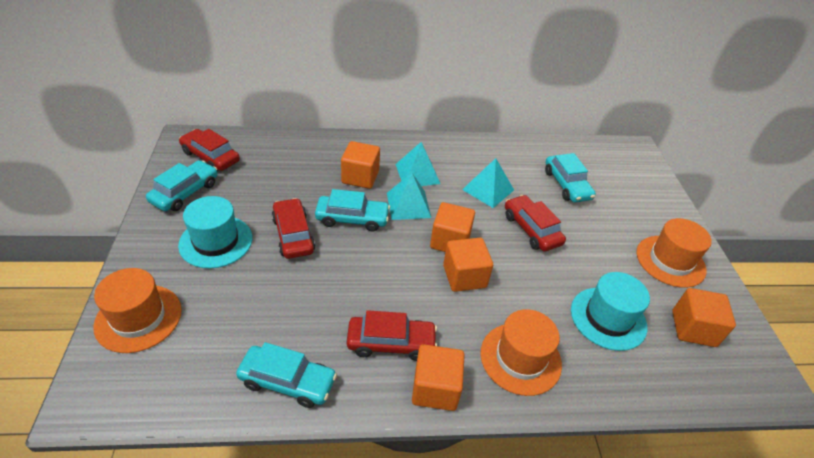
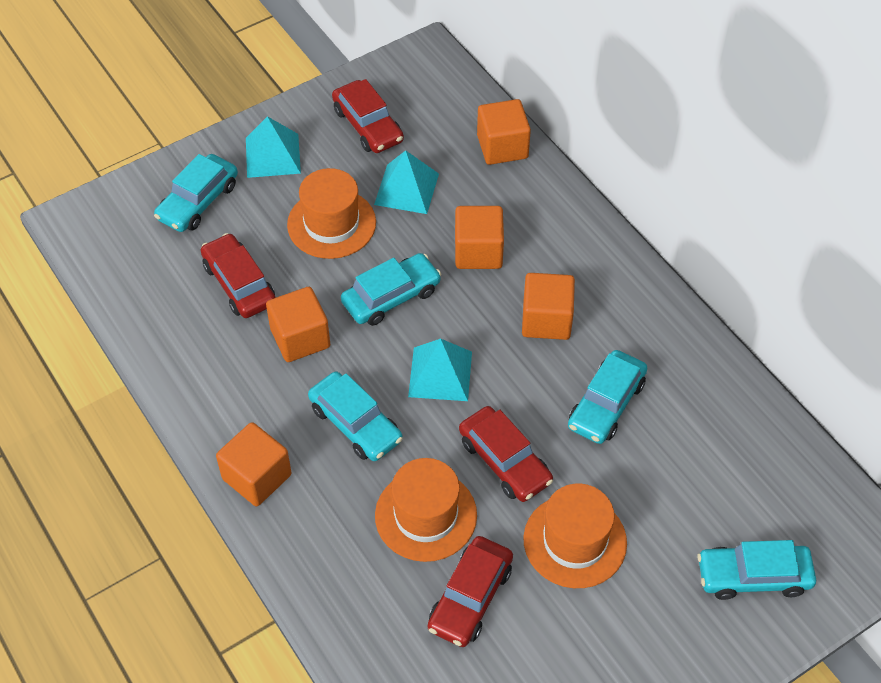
turquoise car: [146,160,218,211] [236,342,337,408] [315,189,390,231] [545,153,596,202] = 4 -> [154,154,238,232] [308,372,403,461] [341,253,441,326] [568,350,647,444] [697,540,816,600] = 5
turquoise hat: [178,196,252,268] [571,272,650,351] = 2 -> none = 0

